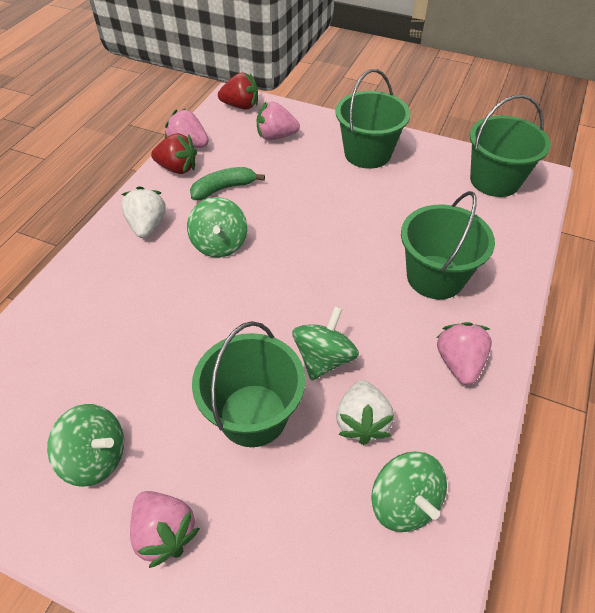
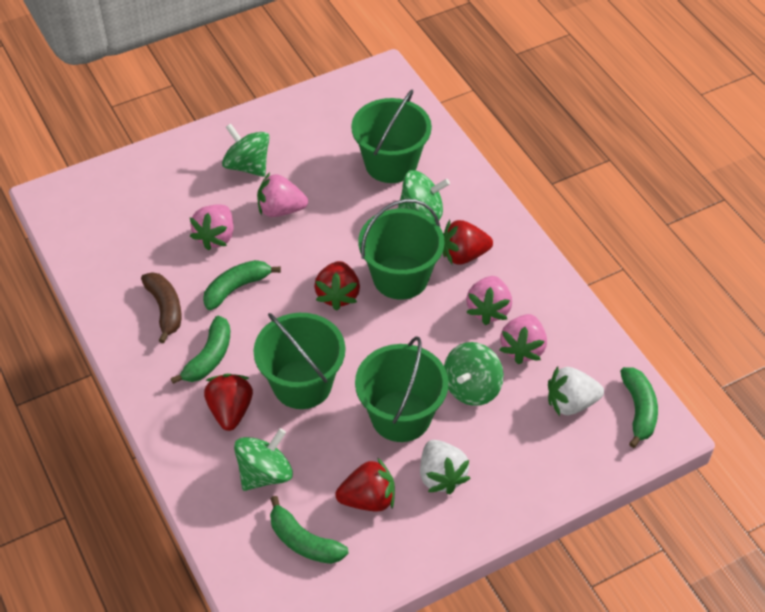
brown banana: none = 0 -> [141,272,181,343] = 1
green banana: [190,167,265,200] = 1 -> [170,316,230,384] [203,260,281,310] [270,496,348,564] [620,367,658,448] = 4
red strawberry: [151,133,197,174] [218,72,258,110] = 2 -> [204,373,253,431] [314,261,360,311] [335,458,395,511] [443,220,493,265] = 4

